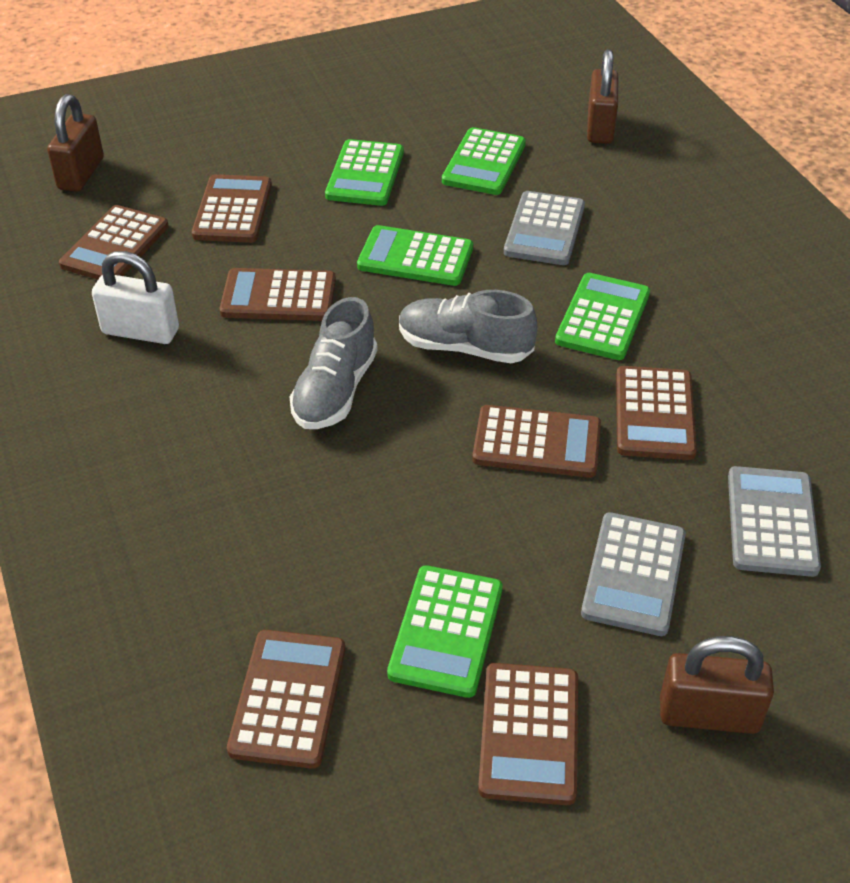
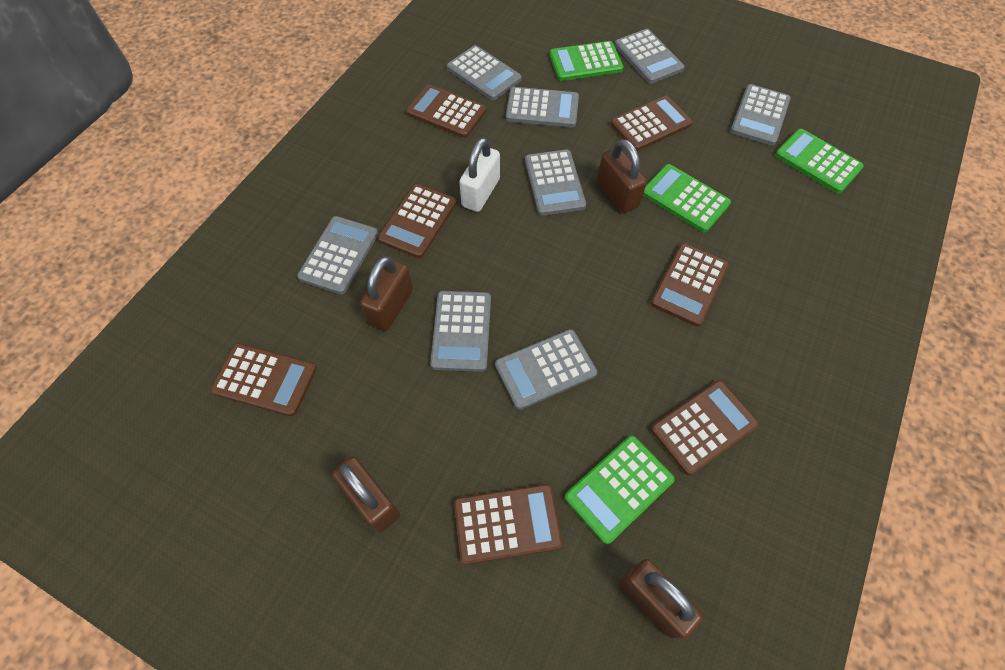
brown padlock: [47,94,104,192] [587,49,618,144] [660,636,774,734] = 3 -> [332,456,400,532] [360,256,413,331] [597,139,647,213] [620,559,703,639] = 4
green calculator: [325,139,404,206] [357,225,473,286] [387,565,503,698] [442,127,526,195] [555,273,650,360] = 5 -> [550,41,624,81] [565,436,675,544] [643,164,731,232] [775,129,864,194] = 4
grey calculator: [504,191,585,265] [581,512,686,636] [728,466,821,577] = 3 -> [297,216,378,294] [430,291,491,372] [447,45,522,100] [495,329,597,410] [506,87,579,128] [525,150,586,216] [614,29,685,84] [730,84,791,146] = 8
grey shoe: [290,297,378,429] [399,290,537,363] = 2 -> none = 0

